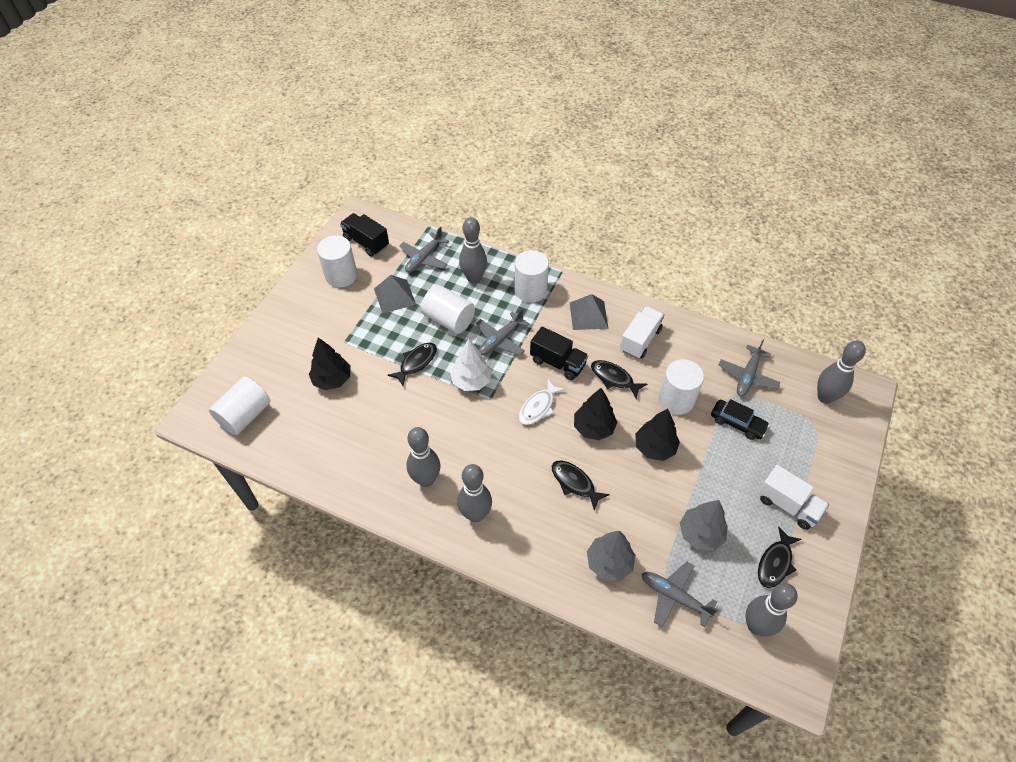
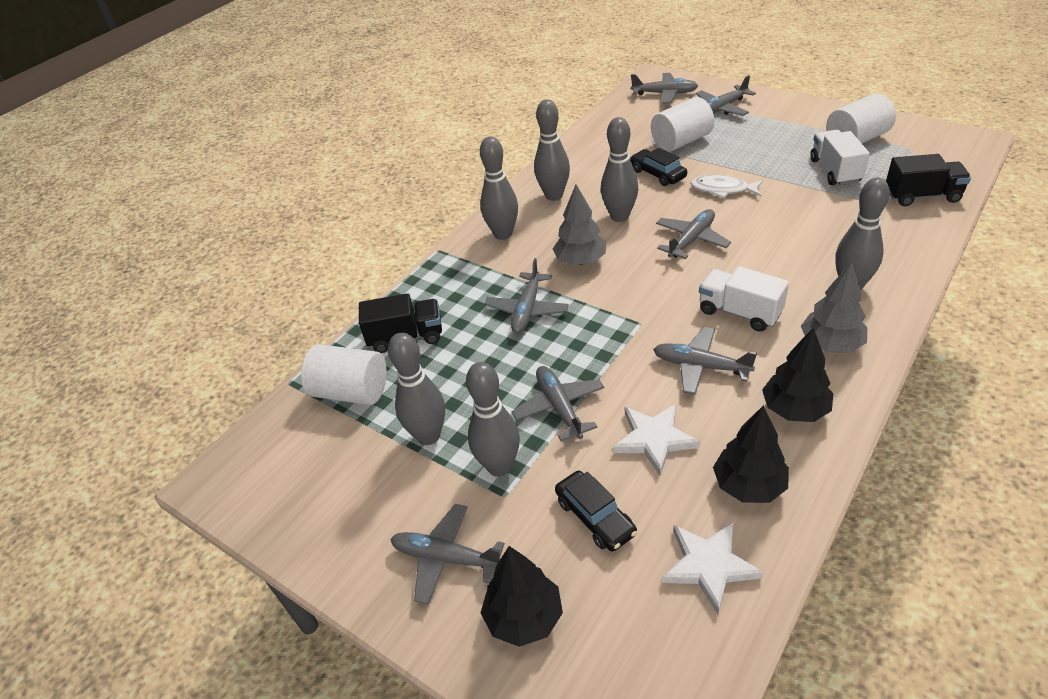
black car: [711,399,770,440] = 1 -> [555,471,637,551] [630,148,687,186] = 2
black fish: [388,343,437,386] [552,461,610,510] [591,360,647,399] [758,526,802,588] = 4 -> none = 0
grey bowling pin: [407,427,441,487] [457,464,492,522] [459,217,487,284] [745,583,798,637] [817,340,866,404] = 5 -> [388,333,445,445] [466,362,520,477] [480,136,518,240] [534,99,570,201] [601,117,638,222] [835,178,890,290] = 6
grey plane: [399,227,449,273] [476,308,530,356] [642,561,718,627] [718,340,780,397] = 4 -> [391,504,505,605] [485,258,569,334] [511,366,604,441] [631,73,698,103] [653,327,757,395] [656,209,731,259] [696,75,756,116] = 7
grey pyramid: [374,275,416,314] [570,294,608,330] = 2 -> none = 0
white cylinder: [209,377,270,435] [317,236,357,287] [421,285,475,334] [515,250,549,303] [659,359,704,415] = 5 -> [301,344,387,405] [651,97,714,152] [826,93,896,143] = 3
white star: none = 0 -> [613,404,700,475] [662,522,764,614] = 2
white tree: [450,339,492,391] = 1 -> none = 0

